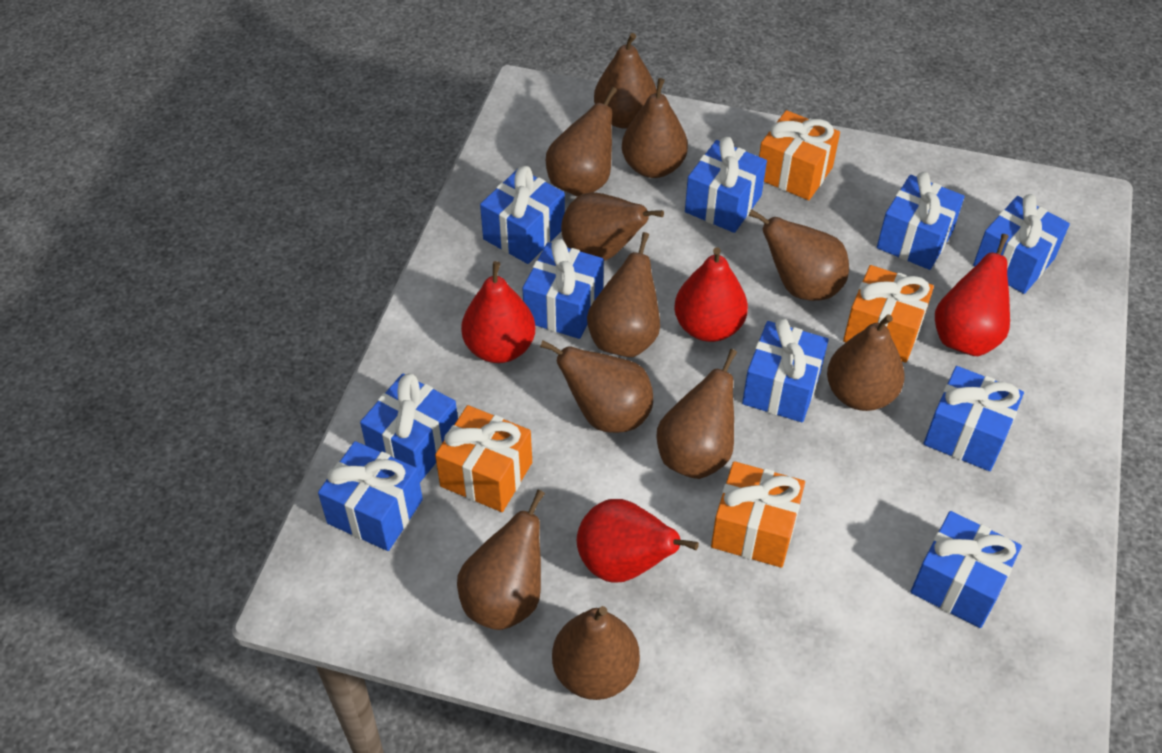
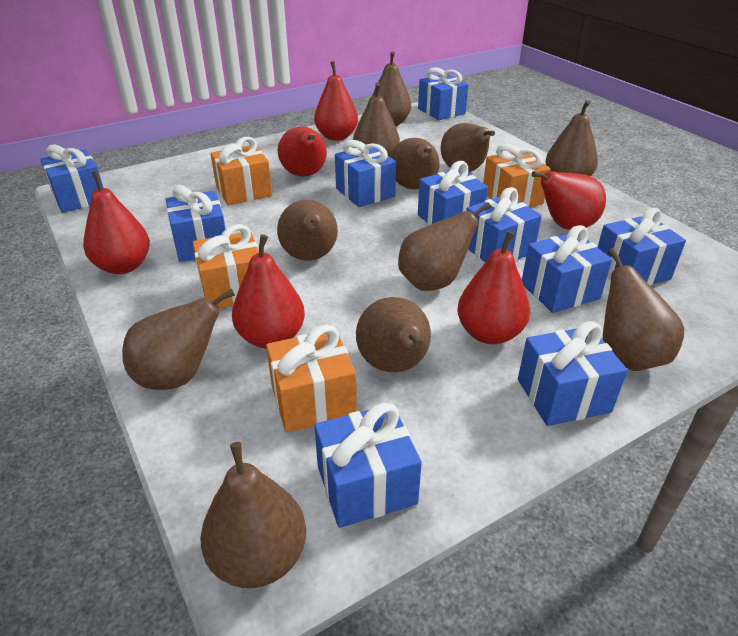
red pear: [461,261,535,363] [577,499,699,582] [674,247,748,342] [935,234,1010,356] = 4 -> [83,171,150,274] [232,234,305,348] [278,127,327,177] [314,61,358,141] [457,231,530,344] [532,171,606,230] = 6

